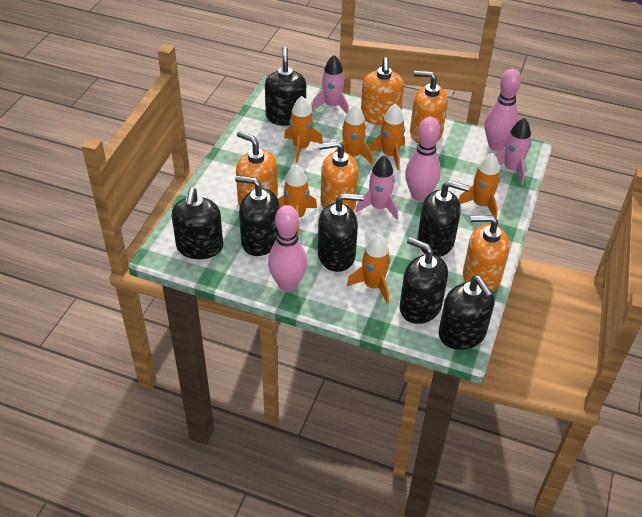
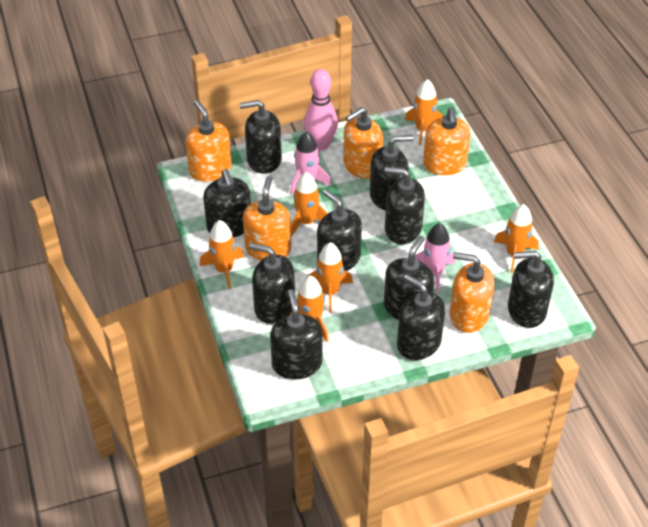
black soap dispenser: [172,187,223,259] [235,176,279,256] [265,47,306,126] [318,193,364,272] [399,237,448,324] [417,180,470,257] [439,276,495,350] = 7 -> [203,169,251,238] [240,100,282,174] [249,243,295,324] [270,290,322,379] [317,189,362,271] [370,135,413,210] [384,236,434,320] [385,167,425,244] [397,274,445,360] [508,251,554,328] = 10
pink bowling pin: [268,205,307,292] [405,117,441,201] [485,69,521,151] = 3 -> [304,69,338,150] = 1
pink rocket: [312,55,349,114] [356,156,398,220] [495,118,531,185] = 3 -> [290,132,331,195] [415,223,455,293] = 2

